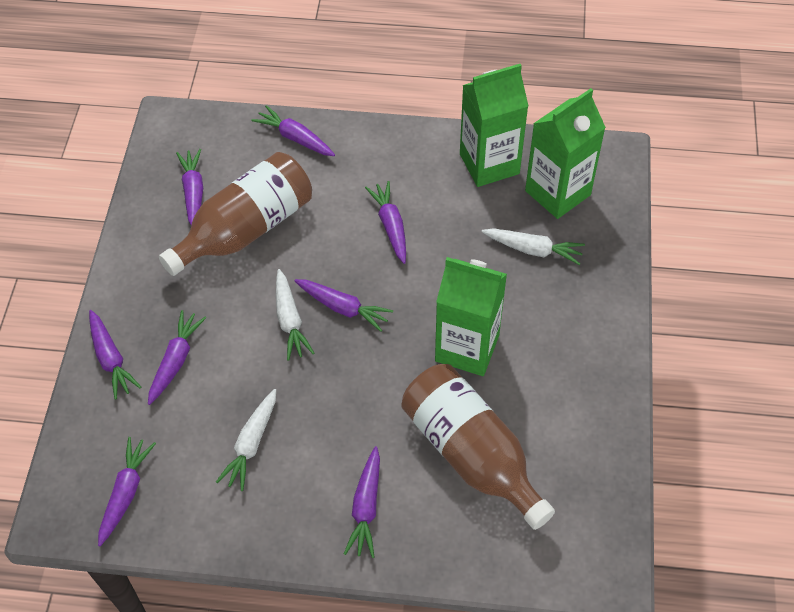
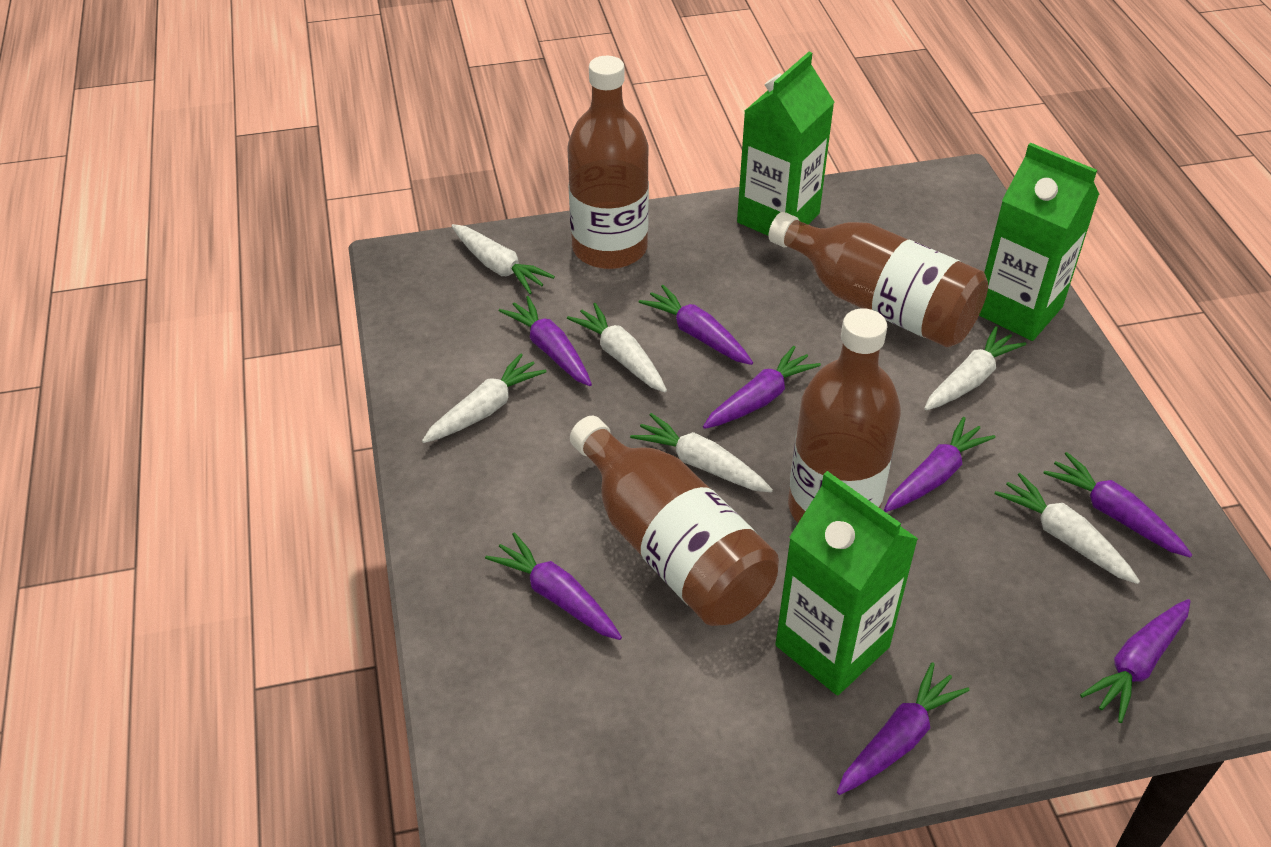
brown bottle: [159,152,312,276] [402,364,555,530] = 2 -> [567,56,649,269] [570,416,779,626] [768,212,988,347] [788,309,901,523] = 4
white carrot: [216,389,276,491] [276,269,314,360] [482,228,585,265] = 3 -> [422,353,547,443] [452,224,555,294] [567,303,667,393] [630,413,773,492] [924,326,1026,410] [994,473,1140,584] = 6

